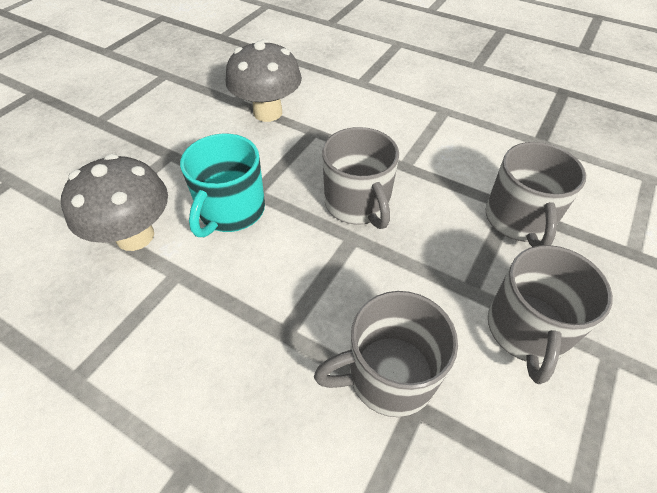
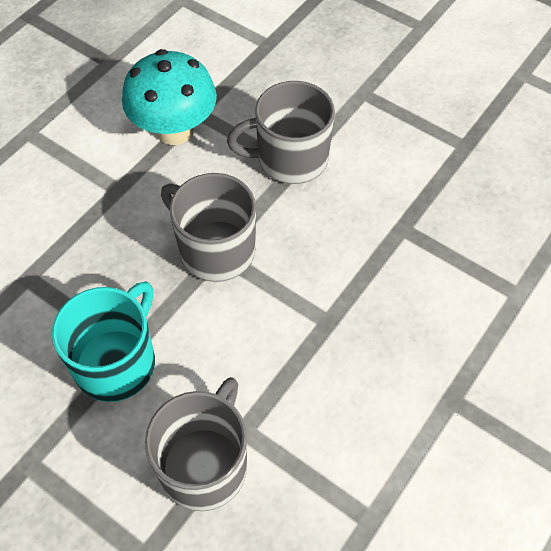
grey mug: [314,291,458,417] [322,127,399,229] [486,142,586,247] [488,245,613,384] = 4 -> [145,377,247,511] [161,173,256,282] [227,81,335,184] = 3
grey mushroom: [61,154,168,251] [226,39,302,122] = 2 -> none = 0
turquoise mushroom: none = 0 -> [122,49,217,145] = 1

